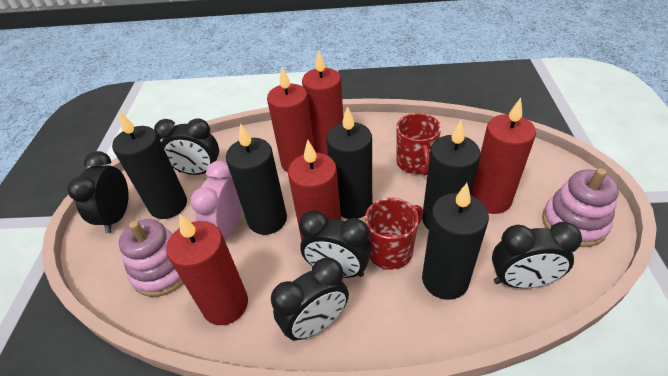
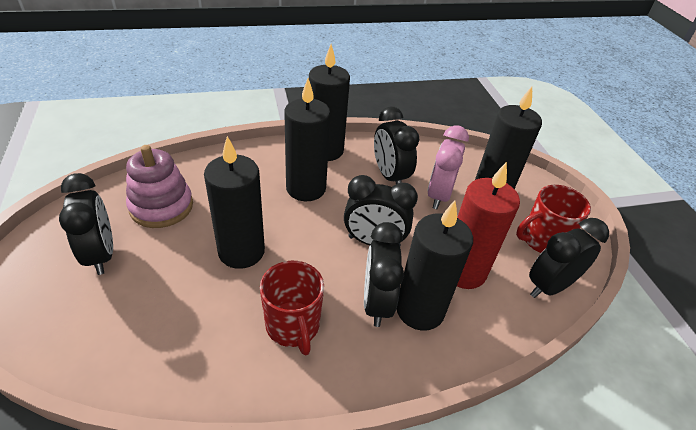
pink stacking toy: [119,219,184,297] [542,168,619,247] = 2 -> [126,145,193,228] = 1
red candle: [166,215,248,325] [267,67,315,172] [288,140,341,241] [302,50,343,156] [471,98,536,214] = 5 -> [457,162,520,289] = 1

